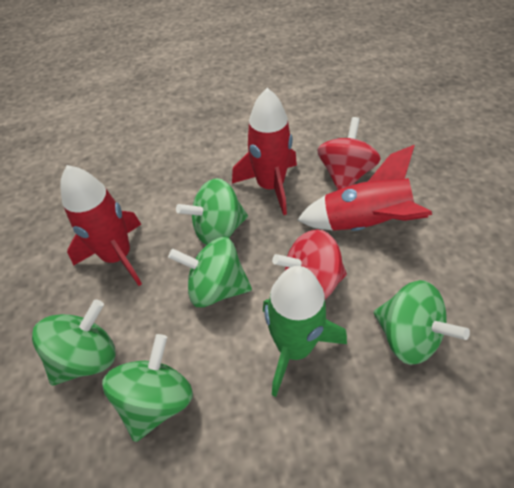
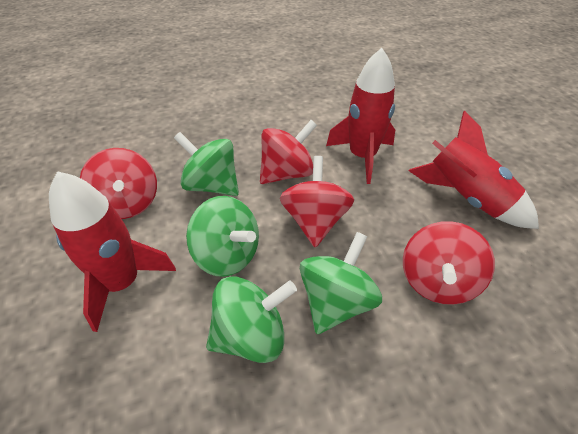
green rocket: [263,266,347,397] = 1 -> none = 0
green spinning top: [32,300,116,386] [102,334,193,442] [168,237,252,307] [176,178,248,245] [374,280,470,365] = 5 -> [174,132,239,196] [186,196,259,277] [206,276,297,363] [300,232,382,334] = 4
red spinning top: [272,229,347,299] [317,117,381,190] = 2 -> [80,148,157,219] [260,120,317,184] [280,156,354,247] [403,221,495,305] = 4

